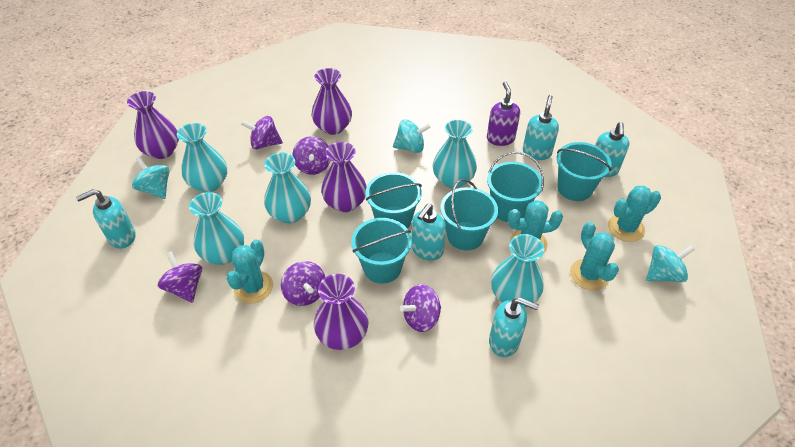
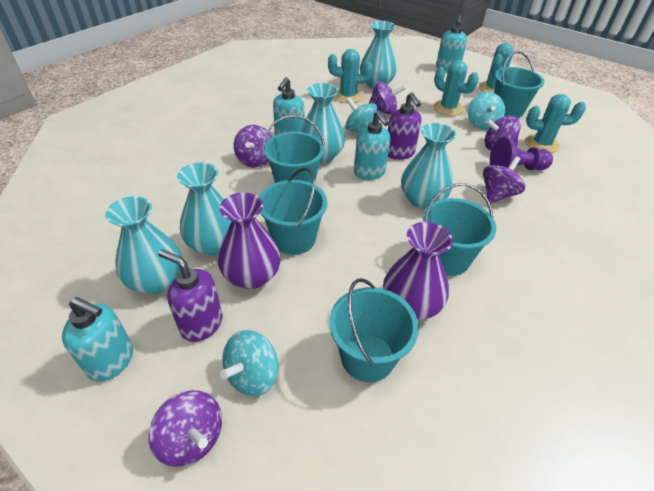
purple pawn: none = 0 -> [490,137,553,170] = 1
purple soap dispenser: [487,81,520,146] = 1 -> [158,249,223,342] [388,92,421,160] = 2
purple vase: [127,91,179,159] [311,68,352,135] [314,274,369,350] [321,142,367,212] = 4 -> [218,193,281,289] [383,222,453,320] = 2
turquoise soap dispenser: [76,189,136,249] [411,204,446,261] [489,297,539,357] [523,95,559,160] [595,122,629,177] = 5 -> [62,297,133,382] [273,77,305,135] [354,110,391,180] [436,15,467,72] = 4

